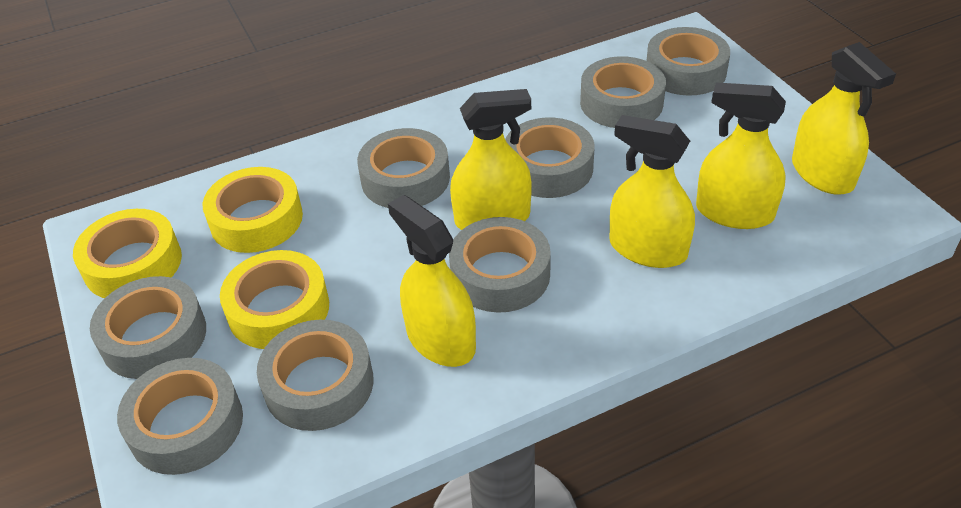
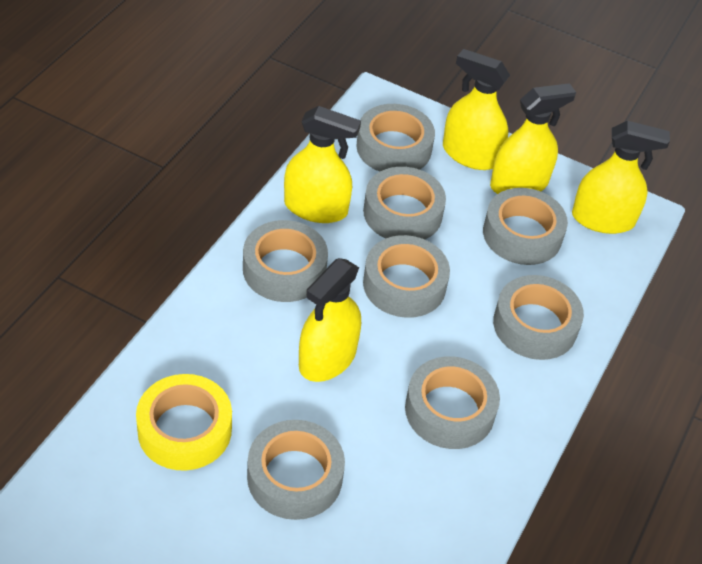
yellow tape: [73,209,182,298] [203,167,303,253] [220,250,329,349] = 3 -> [136,374,232,471] = 1

